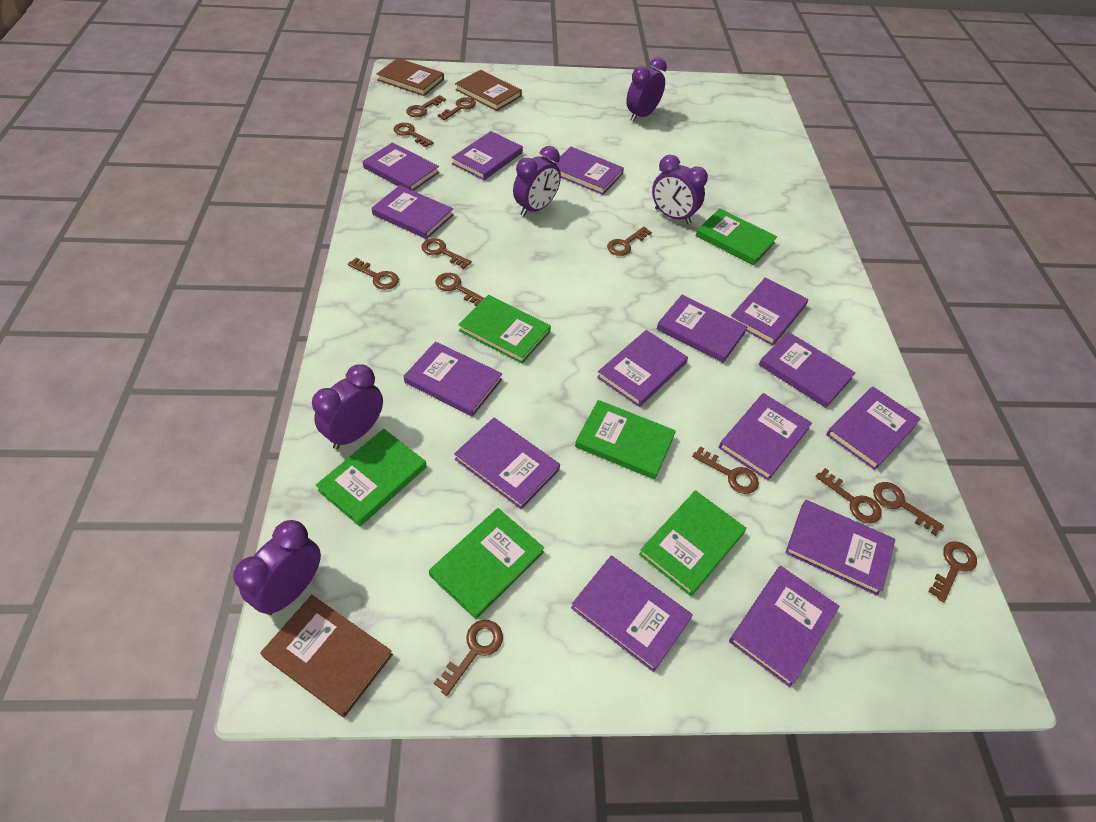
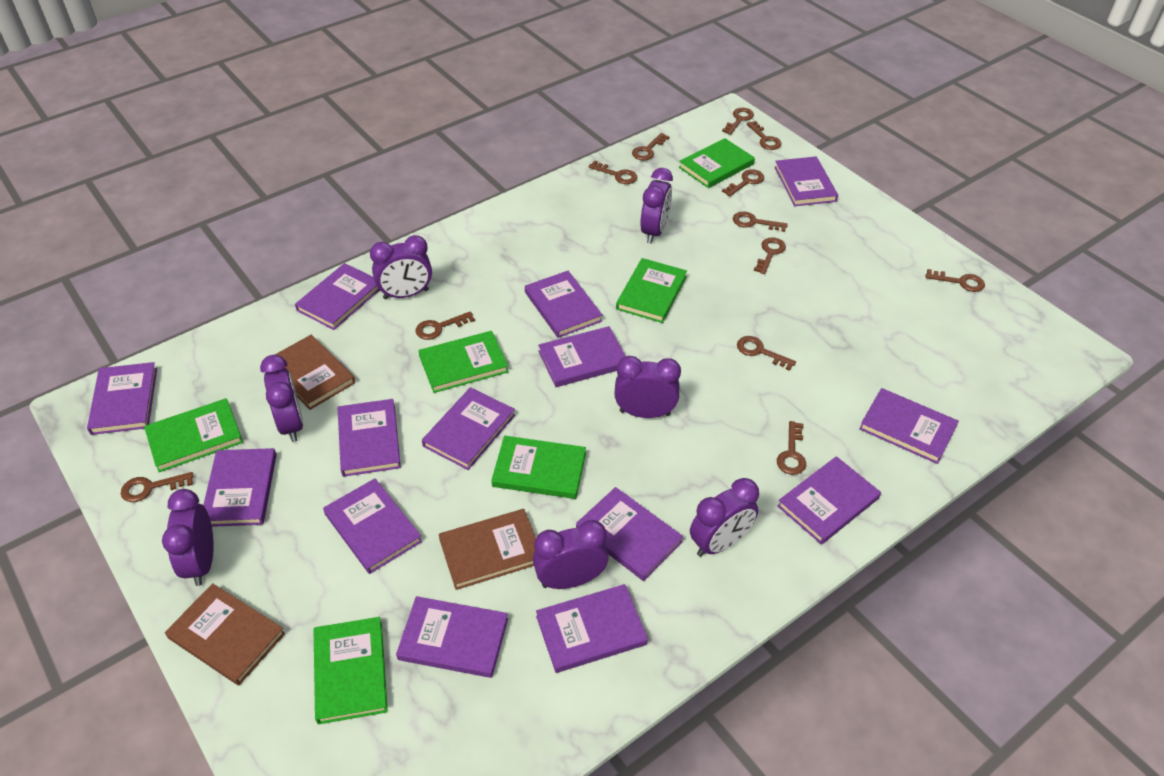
purple book: [363,143,439,191] [372,185,454,239] [403,341,502,417] [451,131,523,180] [454,418,560,509] [554,147,624,195] [571,556,693,672] [597,330,688,407] [657,295,748,363] [719,393,812,481] [729,566,840,687] [731,277,808,346] [759,332,855,408] [785,500,895,596] [826,387,921,470] = 15 -> [87,362,157,435] [203,448,277,527] [295,263,379,330] [323,478,422,574] [338,399,401,477] [396,596,508,678] [422,387,515,470] [525,271,603,338] [536,584,648,673] [538,326,626,387] [576,487,683,581] [774,156,838,206] [777,456,881,545] [859,388,959,464] = 14
purple clock: [233,520,321,615] [312,364,383,449] [513,146,561,216] [626,57,667,122] [652,155,708,224] = 5 -> [162,489,214,586] [260,355,303,442] [370,235,432,299] [533,520,608,589] [614,356,681,418] [640,168,673,244] [690,478,759,557] = 7

